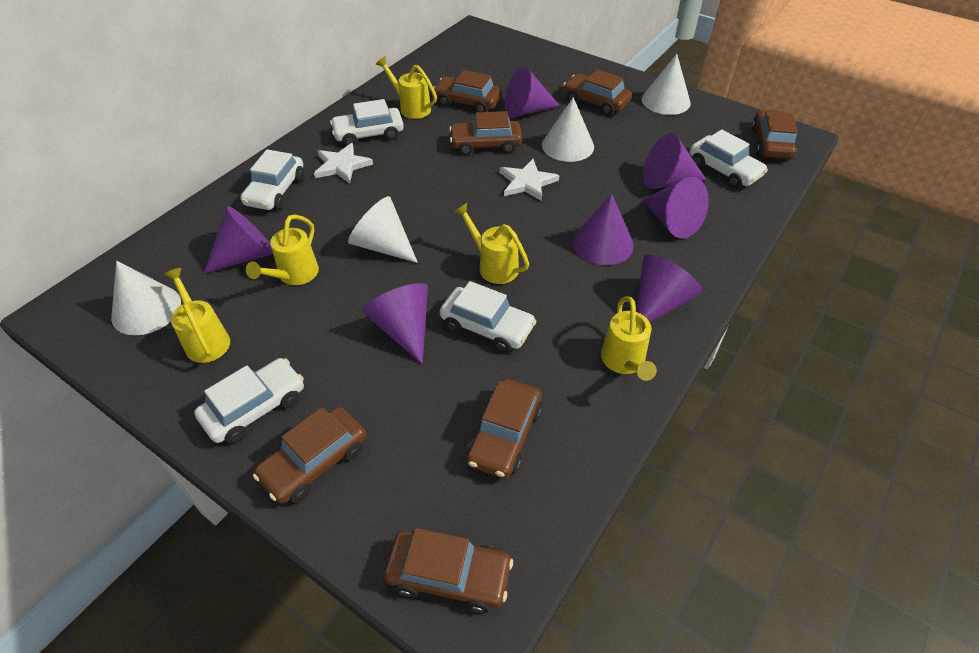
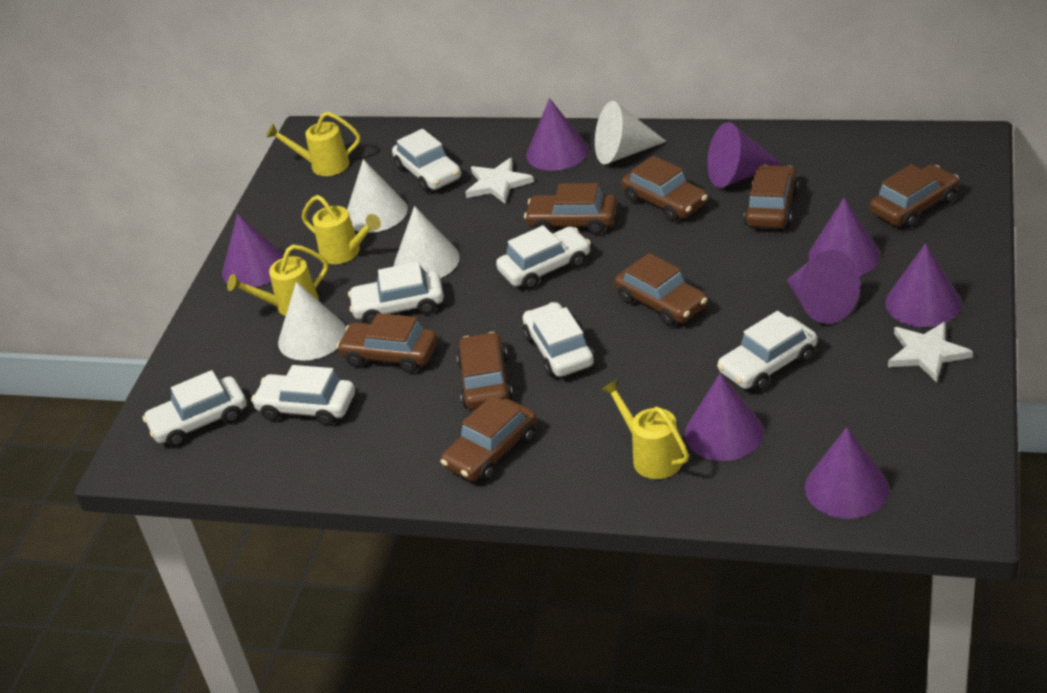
brown car: [253,407,366,504] [384,528,513,613] [433,70,502,112] [449,111,522,155] [467,378,542,478] [563,69,632,115] [751,109,798,159] = 7 -> [337,313,438,373] [441,395,537,481] [457,332,513,410] [524,183,617,235] [615,253,707,326] [621,156,708,222] [744,165,799,228] [870,164,959,228] = 8
purple cone: [204,206,273,274] [362,283,428,365] [504,66,560,118] [573,194,634,265] [636,254,702,322] [643,133,706,189] [643,177,709,239] = 7 -> [222,214,284,287] [527,98,588,171] [685,373,764,461] [707,122,782,188] [786,250,860,324] [805,427,889,519] [808,198,880,276] [885,243,961,327] = 8
white car: [194,358,304,444] [240,149,304,210] [330,99,404,146] [440,281,537,352] [690,129,768,188] = 5 -> [142,370,247,447] [251,365,355,426] [348,262,444,324] [392,129,461,192] [496,225,591,290] [523,302,594,377] [717,311,817,391] = 7
yellow watering can: [164,268,230,363] [246,214,319,285] [376,56,437,119] [454,203,529,284] [601,297,657,381] = 5 -> [227,245,328,316] [266,112,360,176] [302,195,381,264] [601,379,689,479] = 4

